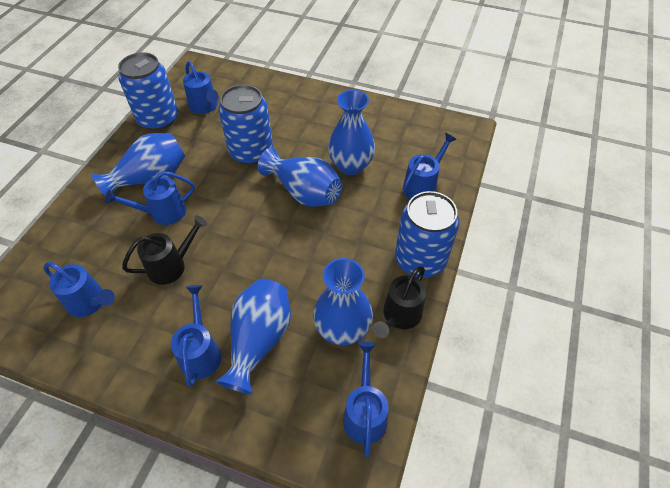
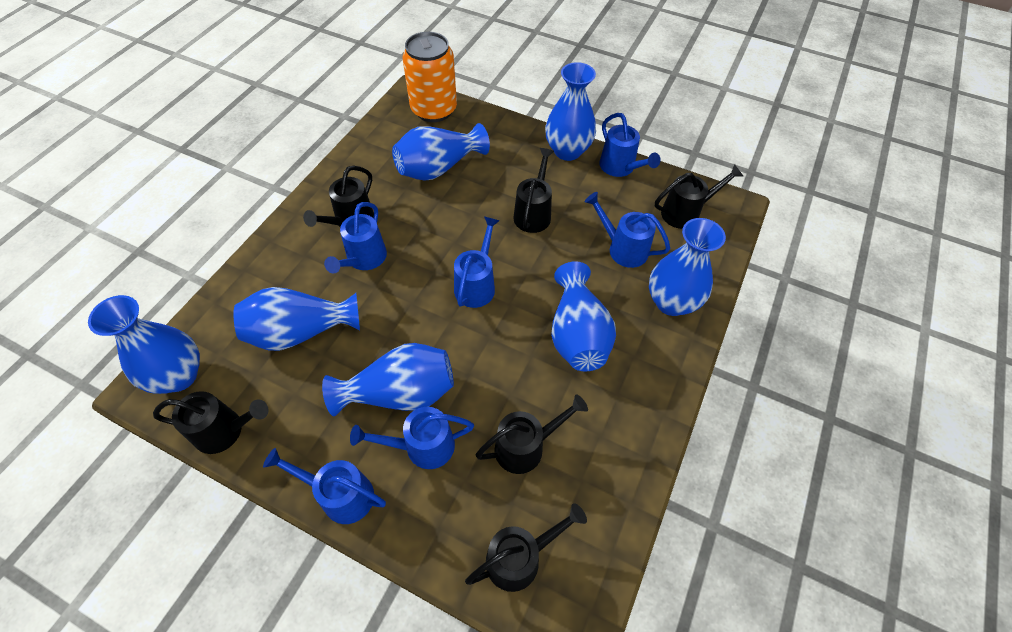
black watering can: [122,215,208,285] [373,266,426,338] = 2 -> [153,391,269,454] [303,166,374,227] [465,503,587,592] [476,394,588,474] [513,148,554,233] [655,164,743,229] = 6
blue can: [118,52,178,131] [219,84,273,165] [395,191,459,278] = 3 -> none = 0
blue vase: [91,133,185,196] [215,279,291,395] [258,148,342,207] [313,258,373,345] [328,90,375,175] = 5 -> [88,295,200,394] [233,287,360,351] [322,343,454,416] [392,123,490,180] [545,62,596,161] [551,261,616,371] [649,218,726,316] = 7
orange can: none = 0 -> [402,32,457,122] = 1

